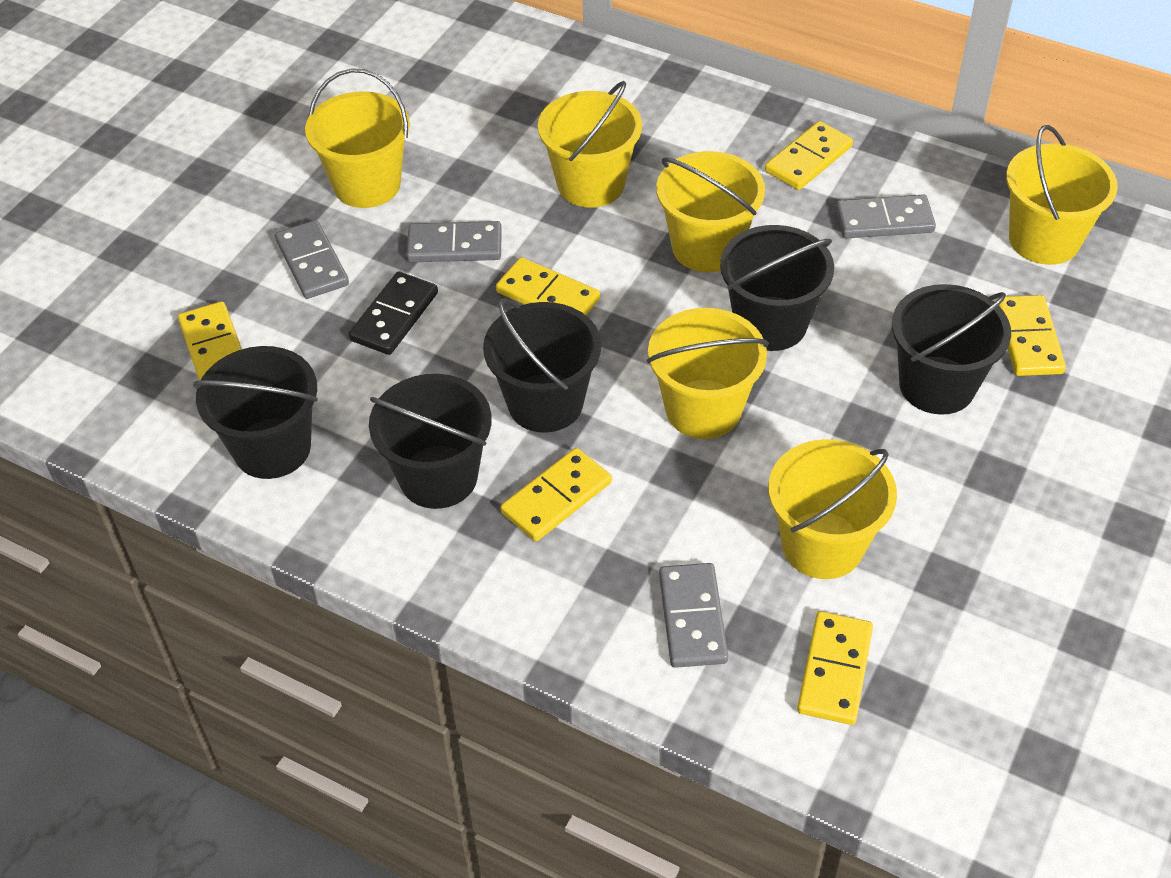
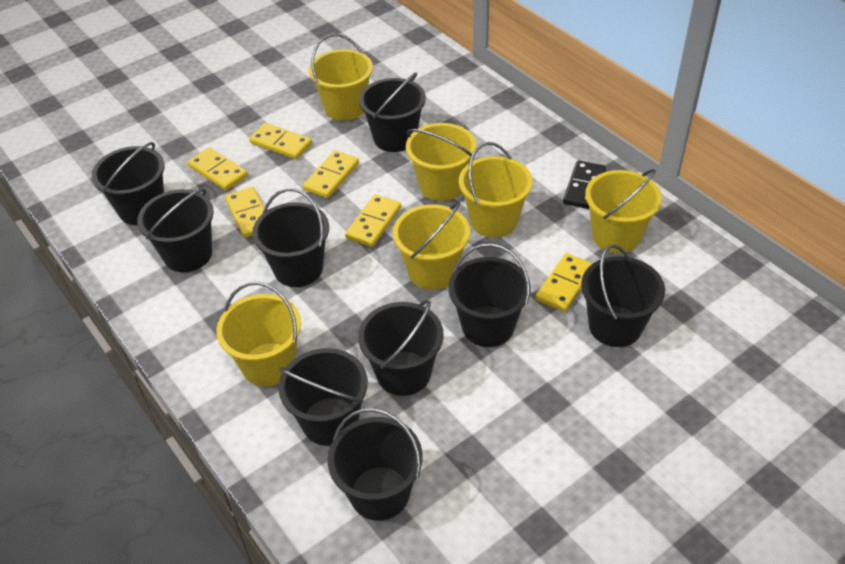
black bucket: [193,346,318,479] [369,374,492,509] [483,298,601,433] [720,225,834,351] [892,284,1011,415] = 5 -> [92,142,165,225] [137,189,214,272] [252,188,329,287] [278,348,368,446] [327,408,423,521] [358,300,444,396] [359,72,426,152] [448,244,531,347] [581,244,665,347] = 9
grey domino: [275,220,349,299] [406,221,502,262] [659,563,728,668] [836,194,936,238] = 4 -> none = 0

